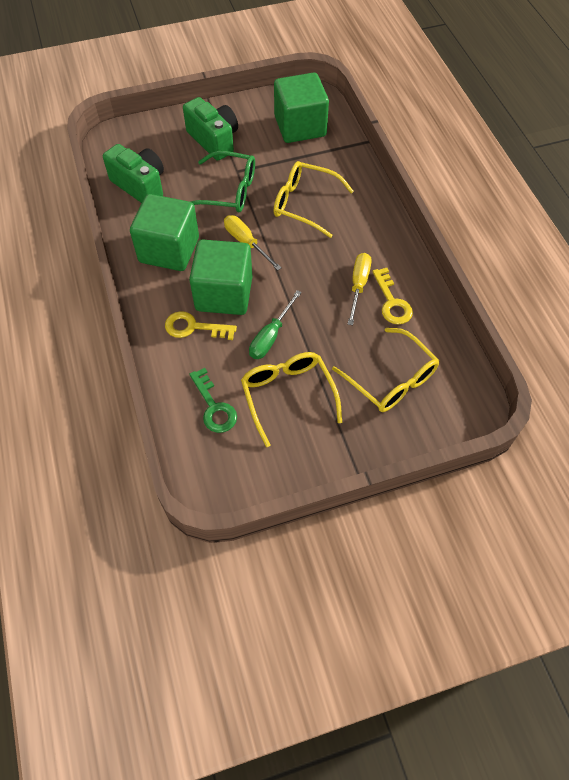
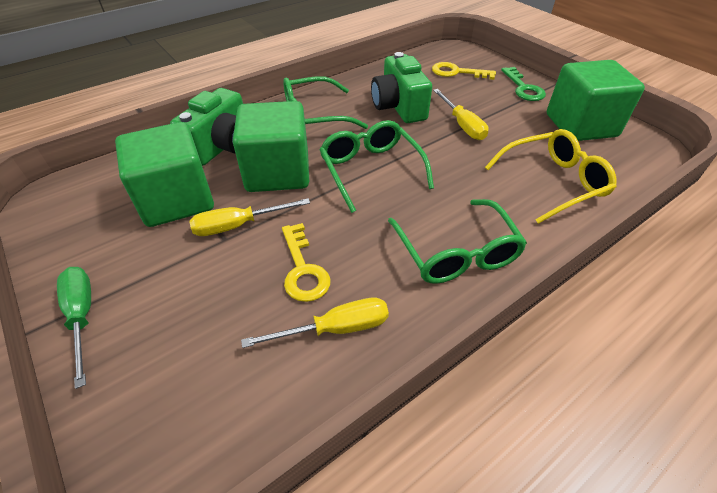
green glasses: [190,151,255,213] = 1 -> [283,76,368,129] [319,120,434,213] [388,199,527,284] = 3
yellow glasses: [241,352,342,447] [274,161,354,238] [332,328,440,412] = 3 -> [485,129,617,224] = 1
yellow screwdriver: [224,215,282,270] [348,253,372,325] = 2 -> [189,198,310,236] [241,297,389,348] [433,89,489,140] = 3

